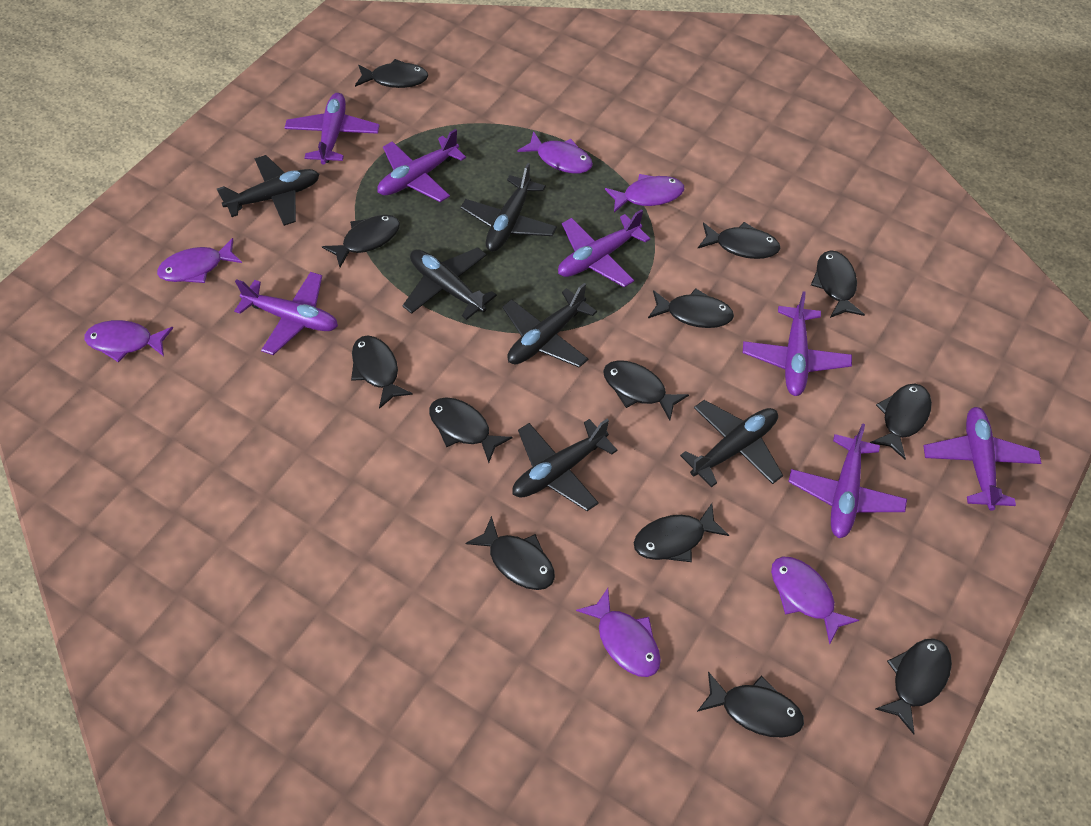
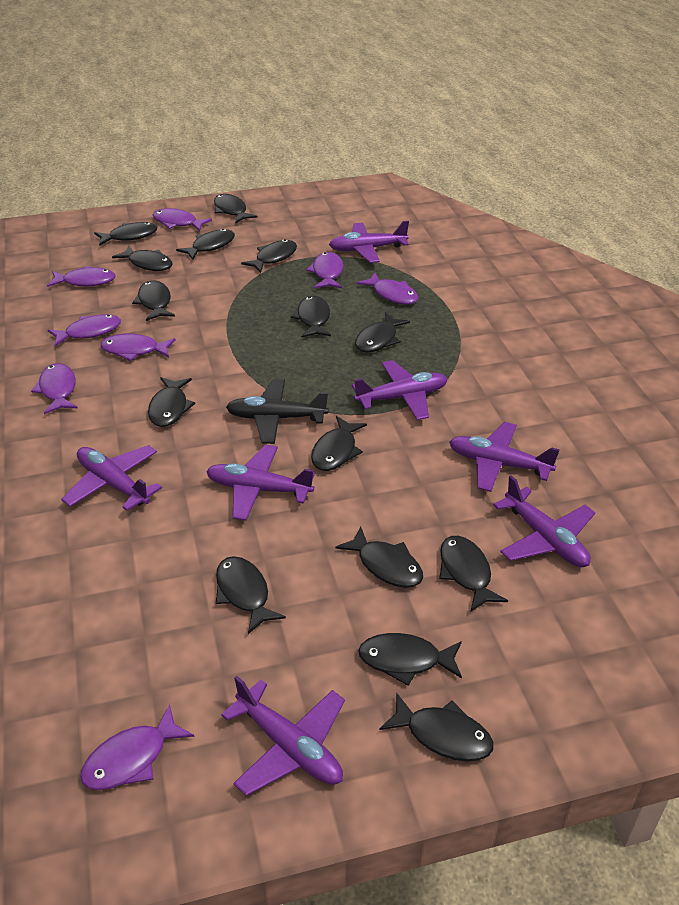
black fish: [322,215,400,267] [351,336,413,409] [355,59,428,88] [429,397,513,463] [466,516,555,590] [603,360,689,421] [634,503,729,562] [648,288,734,328] [697,672,804,738] [698,222,780,259] [811,251,865,318] [870,384,932,459] [875,638,952,734] = 13 -> [94,222,157,246] [112,246,173,271] [132,280,175,321] [148,377,195,427] [176,229,235,260] [214,194,257,224] [216,556,286,634] [241,239,297,273] [291,296,331,338] [311,416,367,471] [335,527,423,588] [355,312,410,352] [358,633,462,686] [379,693,494,762] [439,536,508,612] = 15
black plane: [217,155,319,226] [402,247,497,320] [460,163,557,252] [502,283,597,368] [512,419,618,511] [680,400,783,487] = 6 -> [226,379,328,444] = 1
purple fish: [84,320,173,363] [157,238,242,283] [517,131,593,173] [576,588,661,677] [605,174,684,213] [771,557,859,645] = 6 -> [31,363,78,414] [47,266,116,287] [48,314,121,346] [80,704,194,790] [101,334,176,361] [153,208,212,231] [306,252,343,288] [357,273,418,305] = 8

